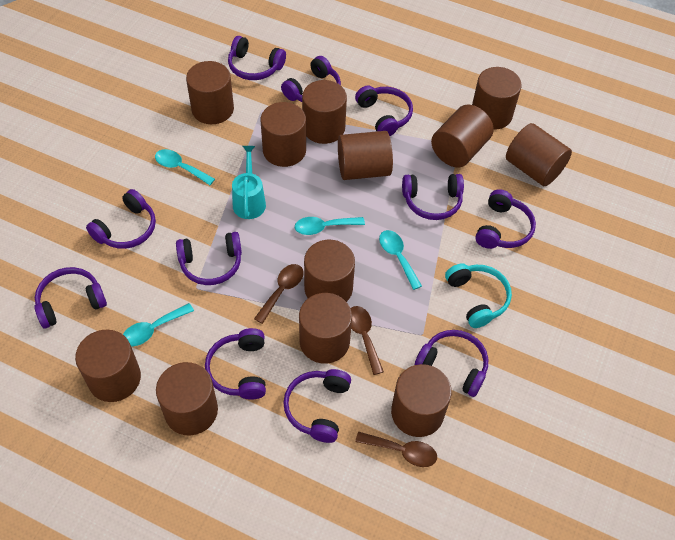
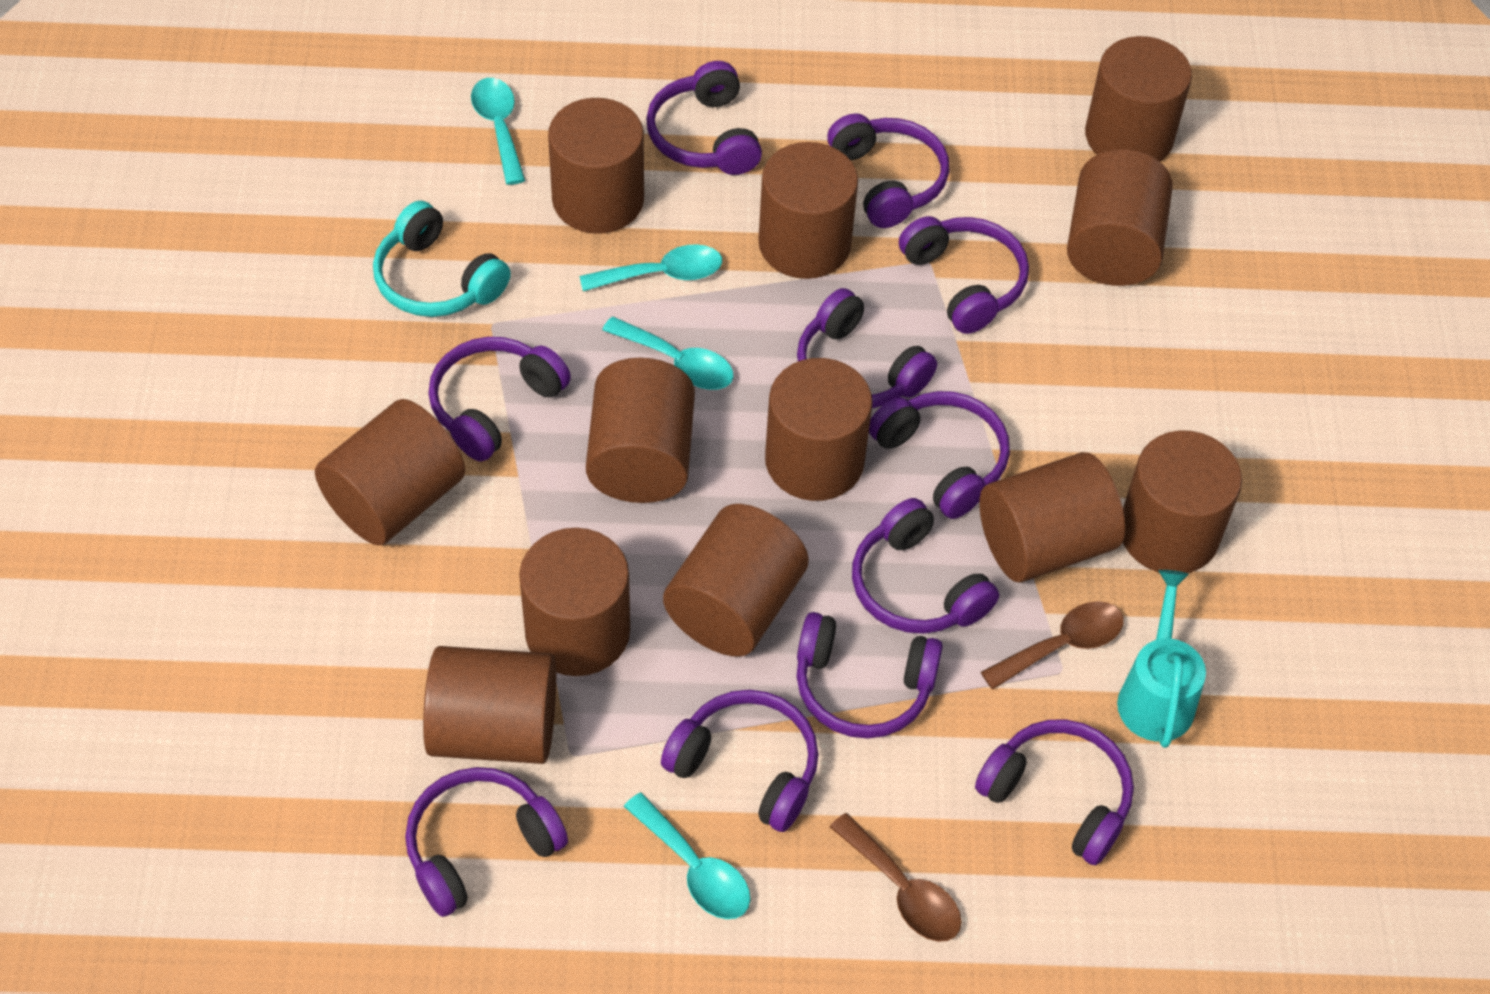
brown spoon: [254,264,304,324] [351,306,384,375] [355,432,437,467] = 3 -> [830,813,962,942] [981,601,1124,689] = 2

